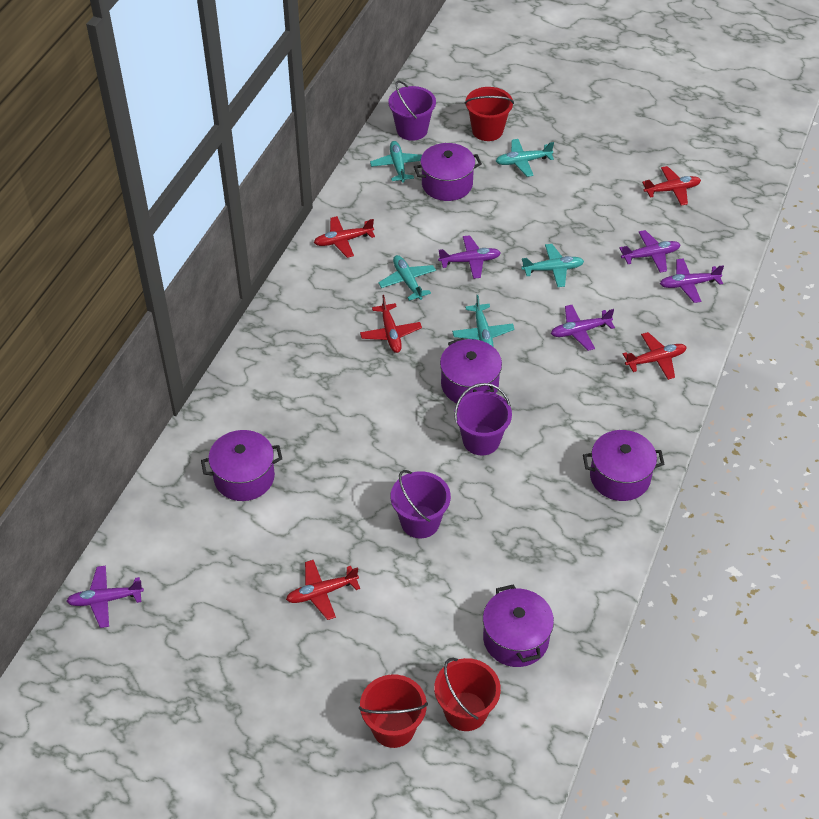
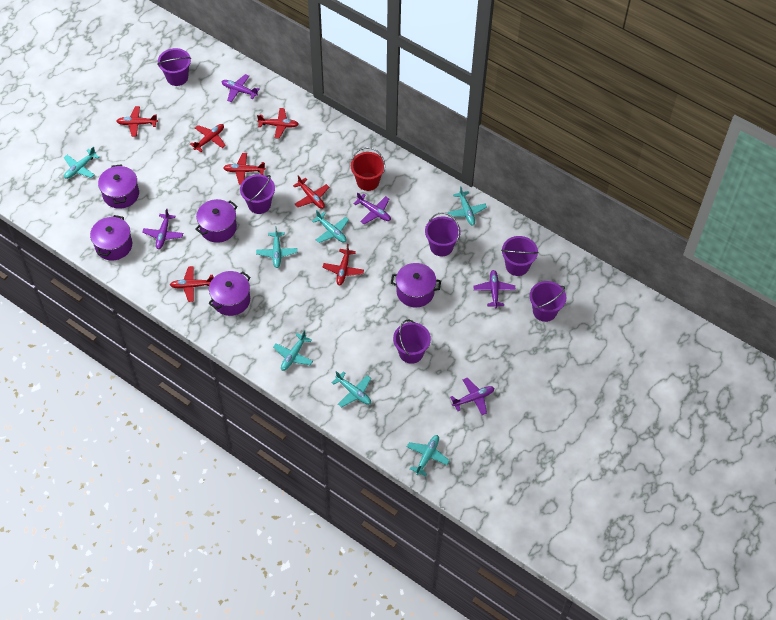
purple bucket: [388,80,436,141] [391,470,451,538] [454,383,512,455] = 3 -> [157,48,191,86] [240,175,275,214] [393,319,431,364] [425,212,461,256] [501,236,539,276] [529,281,566,322] = 6
red bucket: [359,674,428,748] [434,658,501,731] [464,87,514,141] = 3 -> [351,147,385,191] = 1
red plane: [286,560,360,620] [314,216,375,258] [360,295,422,353] [623,332,687,380] [642,166,701,206] = 5 -> [116,106,158,137] [170,266,214,302] [190,124,226,152] [223,153,266,185] [257,108,299,139] [293,175,329,209] [323,244,364,285] = 7
turquoise plane: [370,141,422,183] [378,255,436,301] [452,295,515,346] [496,139,554,177] [521,244,584,287] = 5 -> [64,146,99,179] [256,226,297,268] [273,330,313,371] [312,210,349,243] [332,371,371,407] [407,435,450,477] [447,186,487,226] = 7

